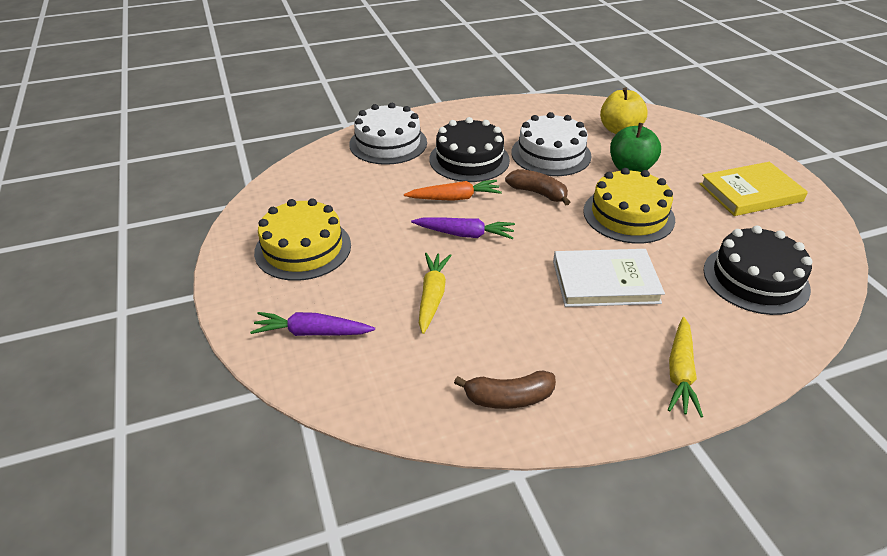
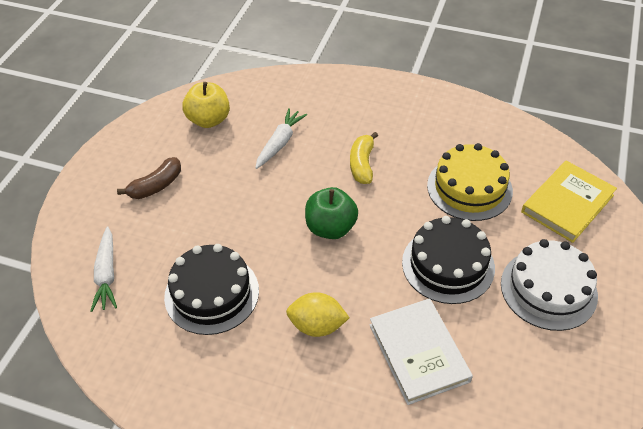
brown banana: [454,371,556,409] [505,169,570,205] = 2 -> [117,157,181,199] = 1
orange carrot: [404,180,502,201] = 1 -> none = 0
purple carrot: [250,312,375,336] [411,217,515,239] = 2 -> none = 0
white cake: [349,103,427,165] [511,112,592,176] = 2 -> [501,239,598,331] = 1
white carrot: none = 0 -> [91,226,117,312] [255,108,307,169] = 2
yellow banana: none = 0 -> [350,132,378,184] = 1
yellow cake: [254,198,351,281] [583,168,675,244] = 2 -> [427,143,513,221] = 1
yellow carrot: [419,253,452,334] [668,317,703,417] = 2 -> none = 0
yellow lemon: none = 0 -> [286,292,350,337] = 1

